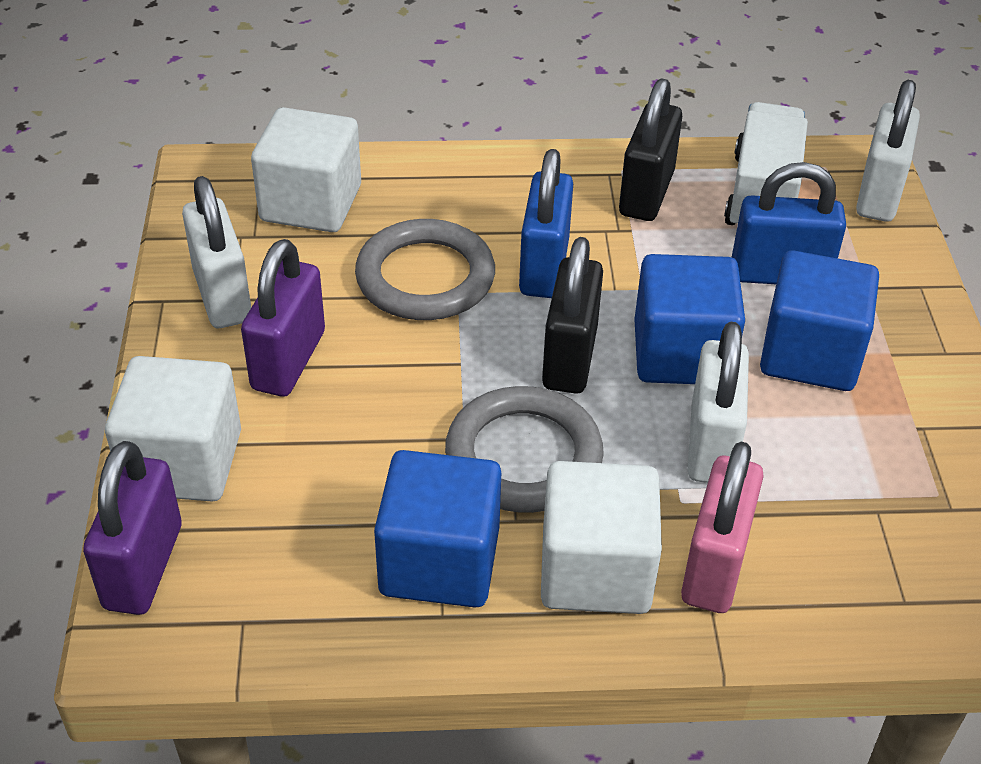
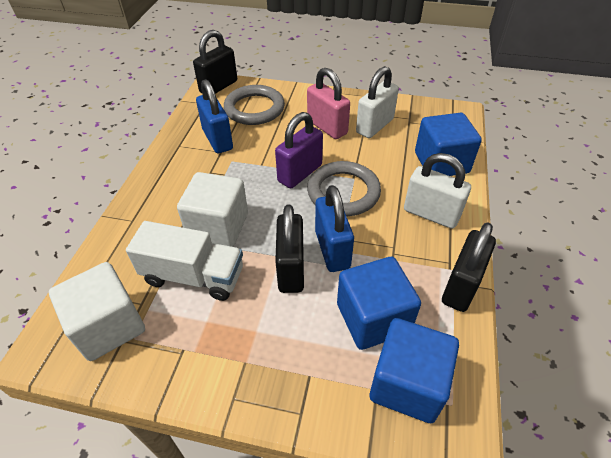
black padlock: [542,237,603,394] [619,79,682,221] = 2 -> [193,30,237,94] [275,205,304,293] [442,222,496,312] = 3
purple padlock: [83,441,182,615] [241,239,325,397] = 2 -> [275,112,323,188] = 1
white cube: [105,356,241,501] [251,107,361,232] [541,461,662,614] = 3 -> [49,262,145,361] [177,172,248,247] = 2
white padlock: [182,176,251,328] [688,322,749,483] [856,80,920,222] = 3 -> [356,66,399,138] [404,153,471,229] = 2

